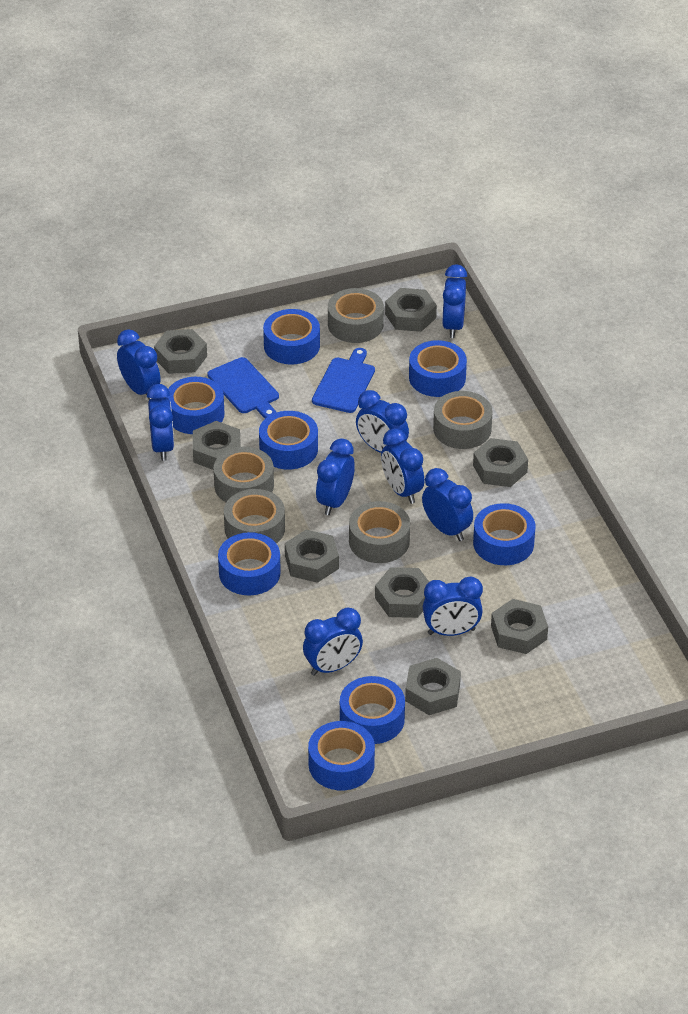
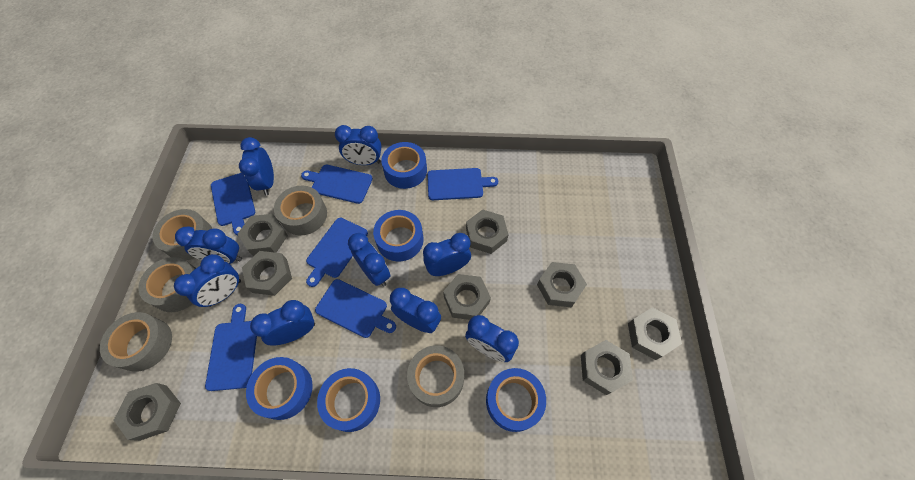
blue cutting board: [207,357,279,418] [312,348,375,413] = 2 -> [205,304,257,391] [211,173,255,235] [301,165,373,204] [306,218,368,287] [315,279,396,338] [427,168,498,200] = 6
blue tape: [167,377,224,434] [218,532,281,595] [259,411,318,469] [263,309,320,365] [308,721,375,790] [340,676,405,744] [409,340,467,397] [473,503,535,565] = 8 -> [246,357,313,420] [317,368,380,432] [373,210,424,262] [381,142,427,189] [486,368,546,432] = 5

